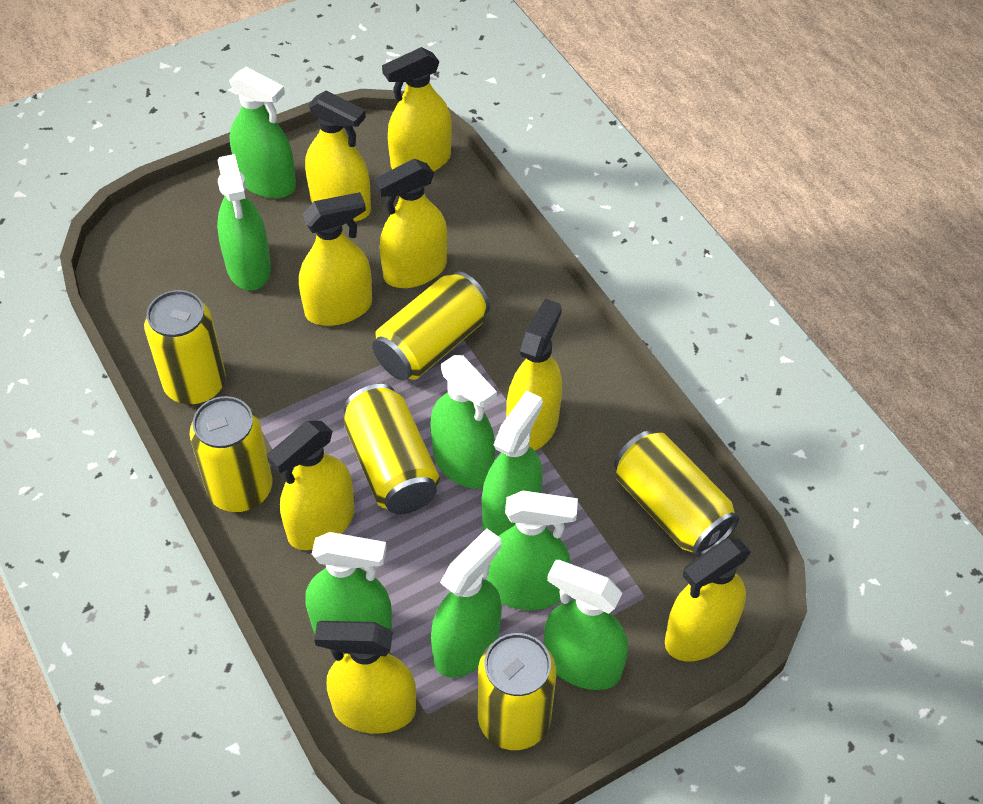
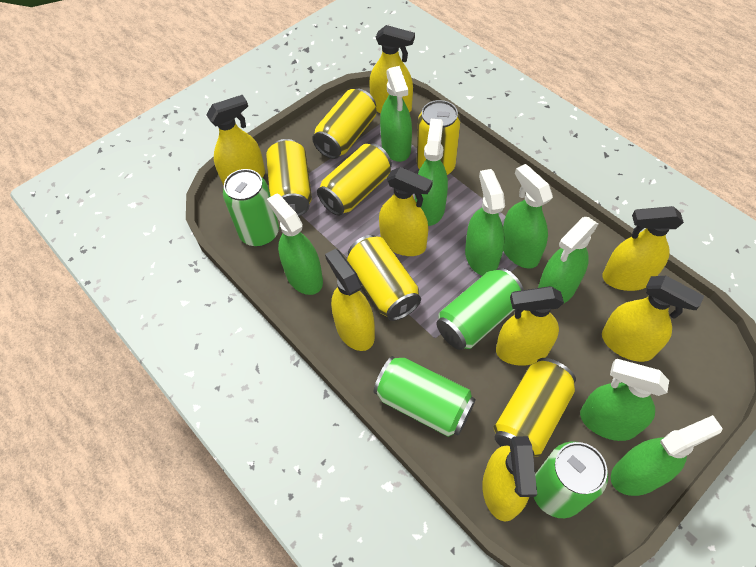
green can: none = 0 -> [223,169,279,246] [374,356,476,437] [436,268,524,350] [534,442,608,518] = 4

